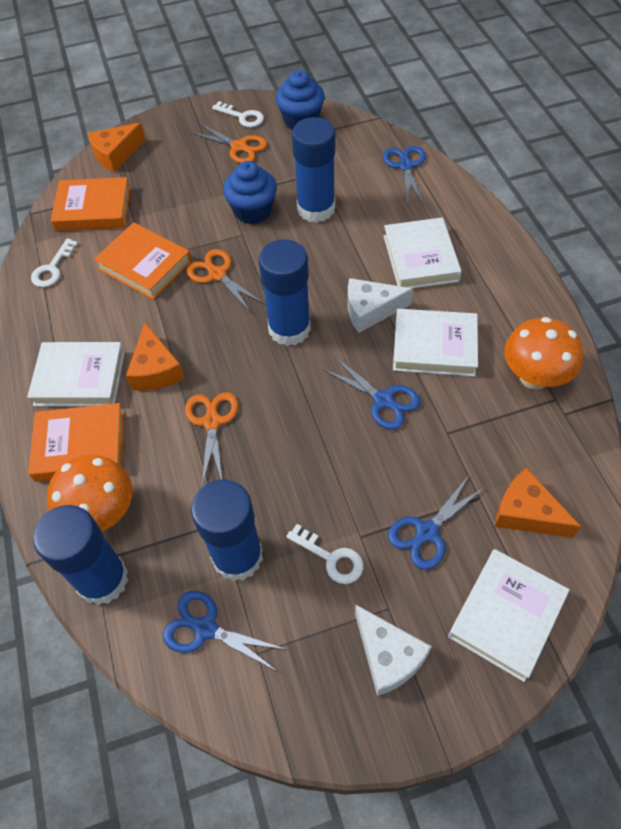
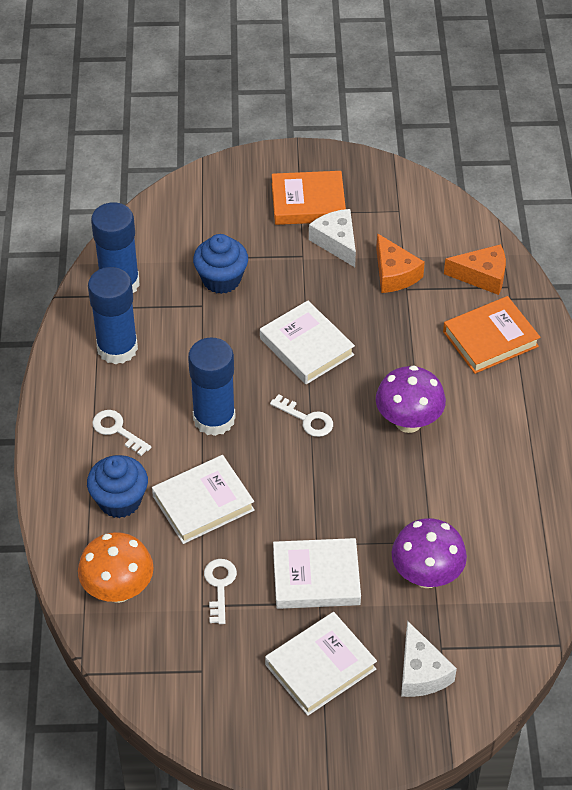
blue glue stick: [33,505,128,605] [191,480,263,581] [258,239,311,346] [292,117,335,223] = 4 -> [88,267,138,365] [91,202,140,293] [188,338,236,436] = 3
blue scissors: [163,591,285,671] [323,356,420,430] [383,146,426,204] [388,475,486,570] = 4 -> none = 0
orange book: [28,403,124,482] [51,177,131,231] [94,222,192,300] = 3 -> [272,171,346,225] [443,296,541,374] = 2
orange cheese: [87,123,146,172] [126,322,185,391] [495,468,581,538] = 3 -> [376,233,425,293] [444,244,506,295] = 2
orange mushroom: [47,455,133,532] [504,317,583,390] = 2 -> [78,532,154,603] = 1
orange scissors: [185,392,238,485] [186,249,265,312] [190,123,267,163] = 3 -> none = 0
purple mushroom: none = 0 -> [376,366,446,433] [392,518,467,588] = 2

